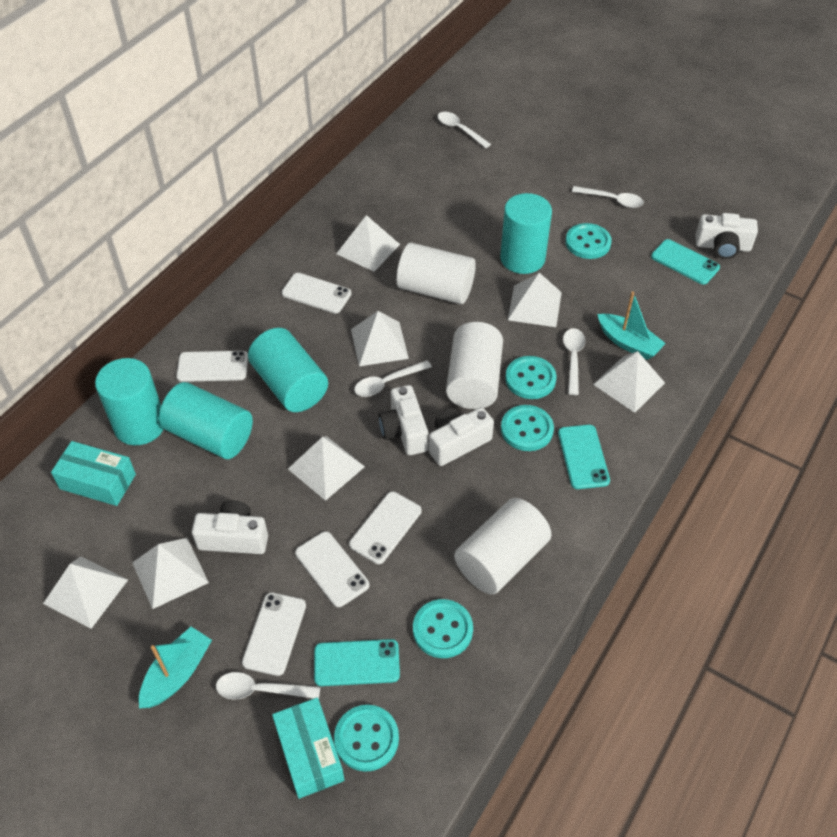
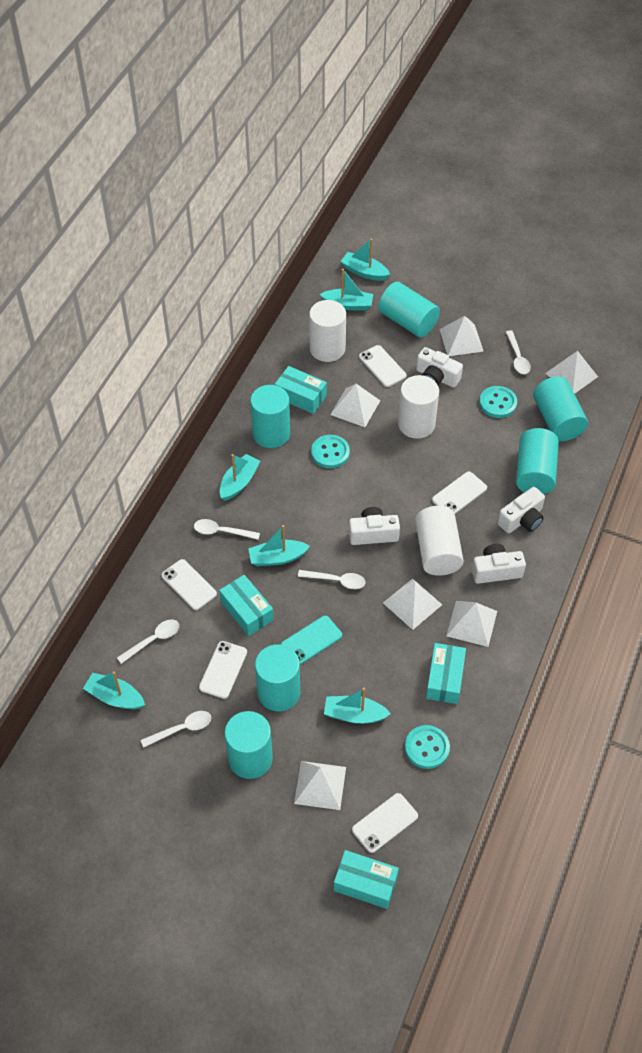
turquoise boat: [139,627,212,709] [597,291,666,360] = 2 -> [83,671,145,709] [219,454,260,501] [248,525,310,566] [320,269,373,310] [324,688,391,724] [340,238,390,281] = 6
turquoise box: [51,441,136,506] [272,697,344,799] = 2 -> [219,575,274,636] [275,366,327,414] [334,850,399,909] [426,643,466,704] = 4
turquoise button: [334,705,399,772] [413,599,473,658] [501,405,554,451] [505,356,557,399] [565,223,612,259] = 5 -> [311,435,350,468] [405,725,450,769] [479,386,517,418] = 3
turquoise cylinder: [95,358,163,445] [159,382,253,459] [248,328,328,412] [500,193,552,274] = 4 -> [225,711,273,779] [250,385,290,448] [255,644,300,712] [378,282,440,337] [516,428,559,494] [533,376,588,441] = 6
turquoise phone: [314,639,400,686] [558,425,610,489] [651,239,720,285] = 3 -> [281,616,342,665] = 1
white pyramid: [43,557,128,629] [132,538,209,609] [288,437,365,501] [336,215,400,272] [351,311,409,366] [508,273,562,327] [593,351,665,413] = 7 -> [294,761,346,810] [330,384,380,427] [383,578,442,630] [439,316,484,356] [446,601,497,647] [545,351,598,394] = 6

